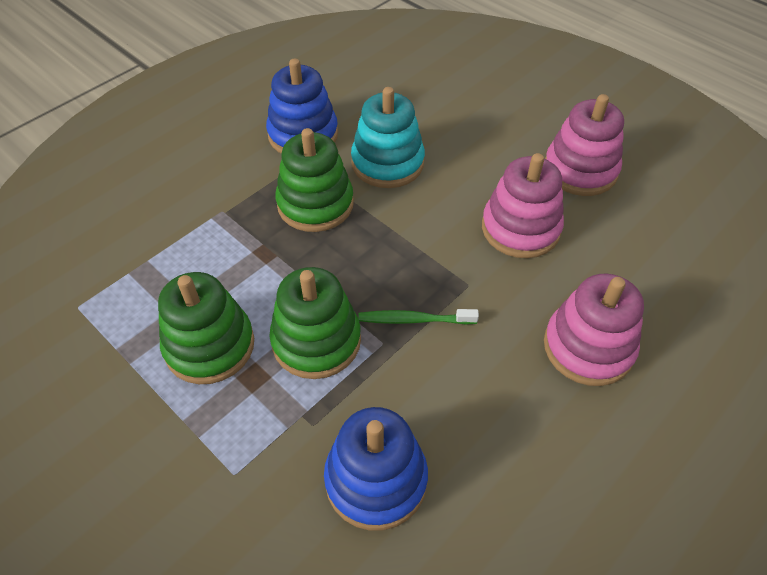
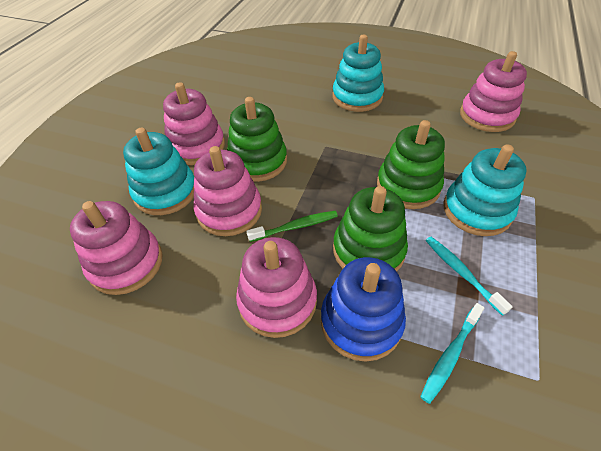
blue stacking toy: [266,58,338,154] [324,407,428,531] = 2 -> [321,257,406,362] = 1
pink stacking toy: [482,153,564,258] [544,274,644,386] [545,94,624,196] = 3 -> [70,201,163,295] [163,82,225,165] [194,146,262,236] [236,237,317,338] [460,51,527,132] = 5
turquoise stacking toy: [351,87,425,188] = 1 -> [123,128,194,215] [332,35,384,112] [443,144,527,236] = 3
turquoise toothbrush: none = 0 -> [420,303,485,404] [425,237,513,316] = 2

